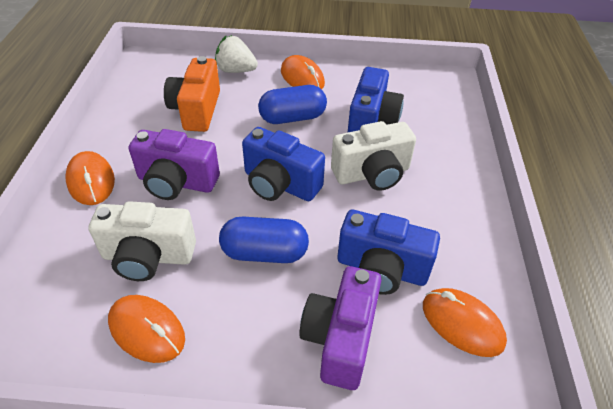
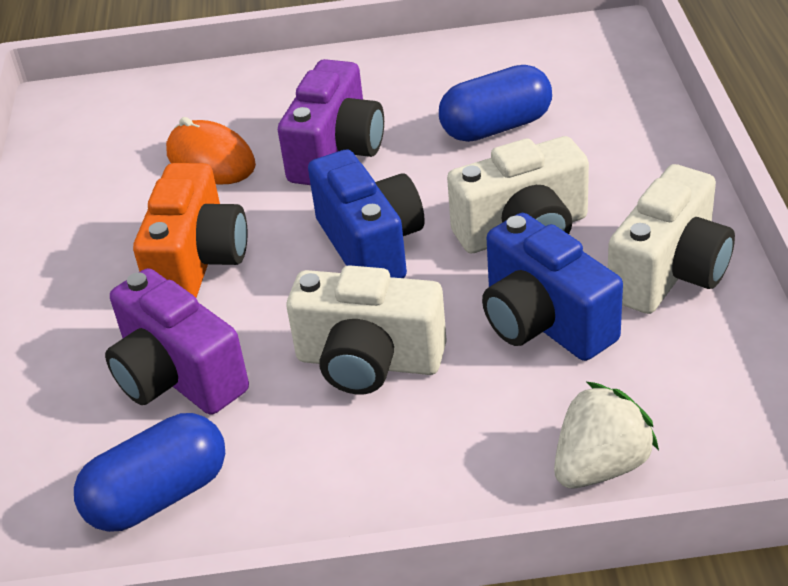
blue camera: [242,127,325,201] [337,210,440,295] [347,67,404,133] = 3 -> [308,150,424,278] [482,213,623,361] = 2
orange mouse: [65,151,115,205] [108,295,185,363] [281,55,325,89] [423,288,507,357] = 4 -> [166,117,256,185] = 1
white camera: [89,201,196,281] [331,121,416,191] = 2 -> [286,265,447,394] [447,136,589,253] [608,164,735,314] = 3

